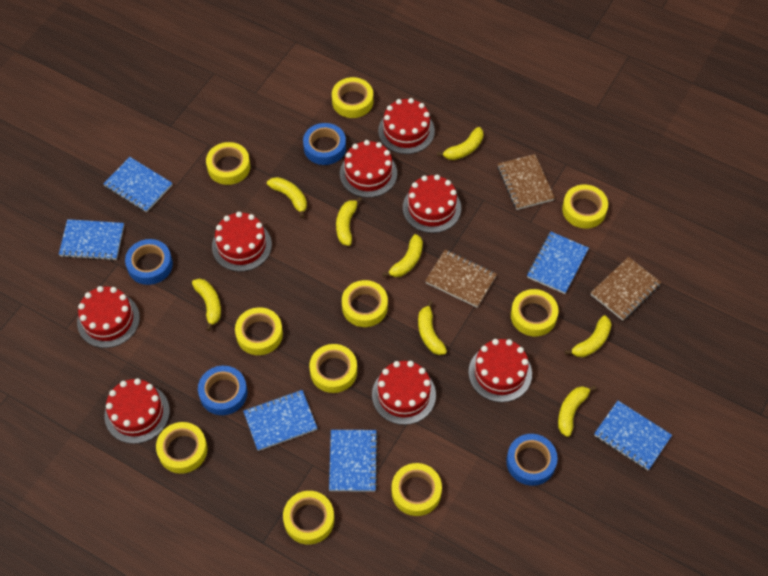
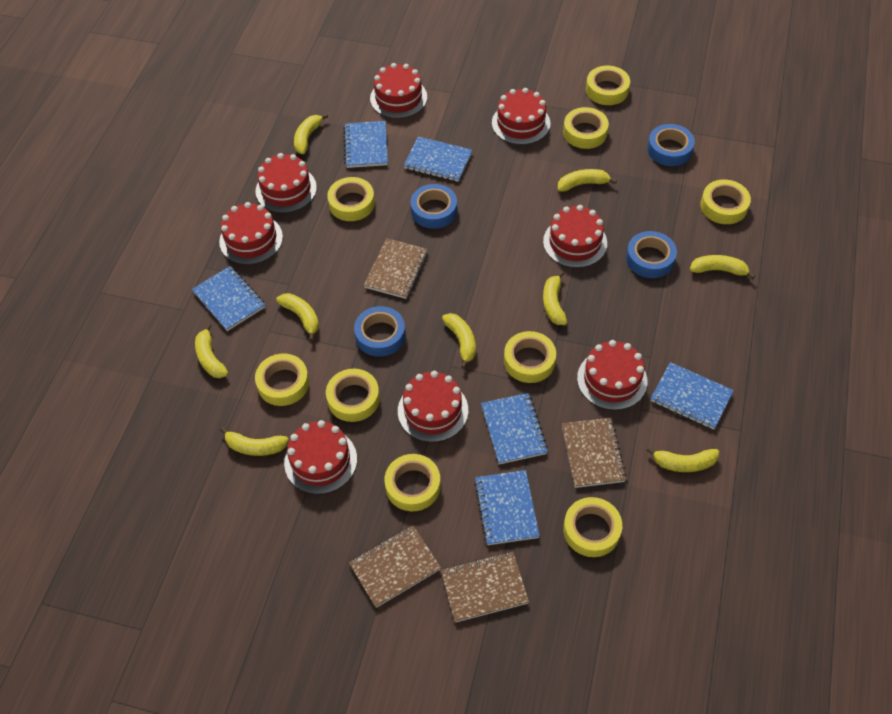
brown notebook: [425,250,497,308] [498,154,555,210] [591,257,661,320] = 3 -> [349,526,441,608] [364,238,428,299] [441,552,529,623] [562,418,626,488] = 4
yellow banana: [192,279,221,331] [267,177,307,218] [336,197,362,246] [382,234,423,277] [418,301,447,355] [437,127,483,160] [558,386,596,437] [565,315,612,357] = 8 -> [195,324,228,378] [220,427,289,456] [276,293,319,341] [294,113,328,154] [442,313,476,369] [543,271,567,325] [558,169,617,192] [646,447,719,472] [690,255,755,279] = 9
yellow tape: [156,422,207,474] [206,142,250,185] [235,307,283,355] [283,491,334,544] [309,344,357,393] [332,77,373,118] [342,280,388,327] [392,463,442,516] [511,289,559,336] [562,184,608,229] = 10 -> [255,353,309,406] [326,369,380,422] [327,177,375,221] [385,454,441,511] [504,331,556,383] [563,107,609,149] [563,497,622,557] [586,66,630,105] [700,180,751,224] = 9

